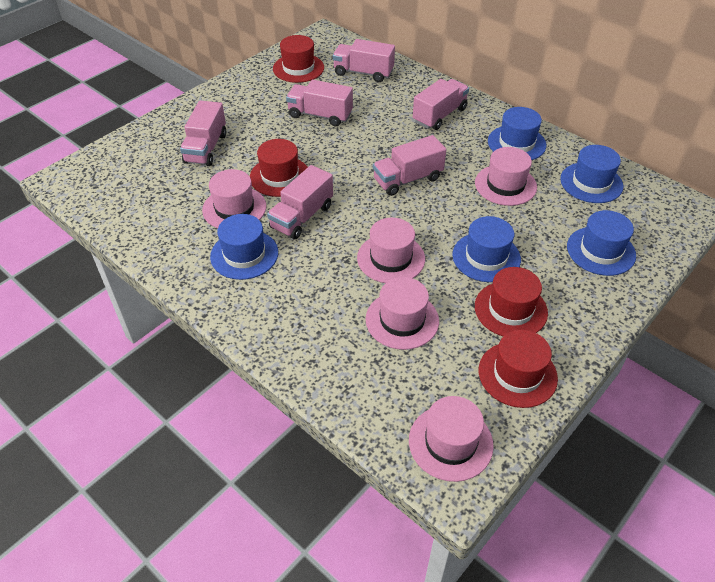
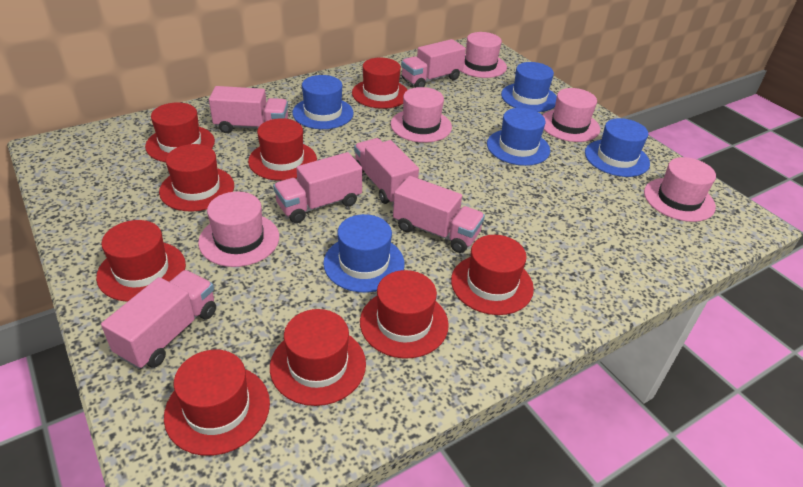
red hat: [250,139,308,197] [273,35,324,83] [475,267,548,336] [479,330,558,408] = 4 -> [96,220,186,302] [145,102,215,162] [159,144,234,212] [164,350,270,456] [248,118,317,181] [270,309,366,406] [352,58,408,109] [360,270,449,359] [451,235,534,315] = 9

